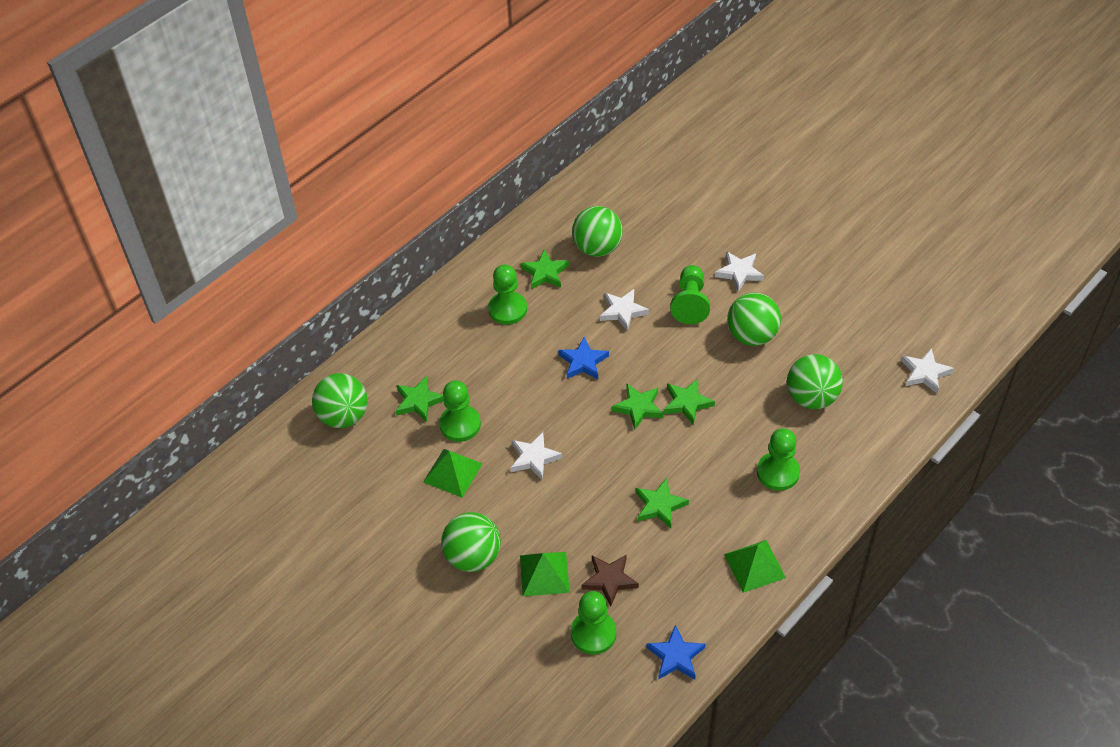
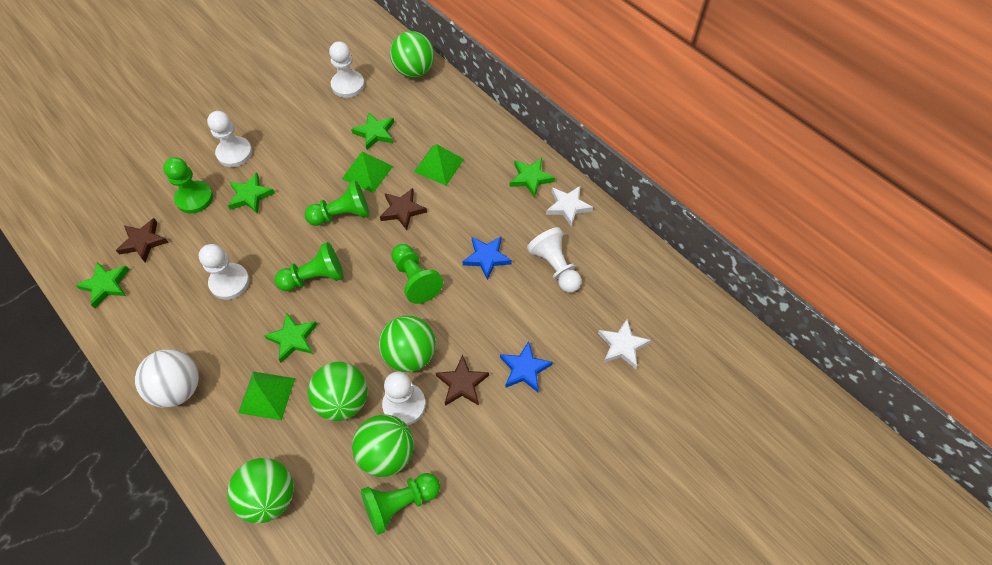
brown star: [582,555,639,606] = 1 -> [116,218,169,262] [380,188,427,230] [436,355,489,406] = 3
white ball: none = 0 -> [135,349,199,408] = 1
white pawn: none = 0 -> [199,244,250,300] [207,111,252,167] [329,41,365,98] [382,372,426,426] [527,227,582,293] = 5
white star: [511,432,562,480] [600,289,649,331] [715,251,764,292] [901,348,954,394] = 4 -> [546,186,593,227] [598,319,651,369] = 2

